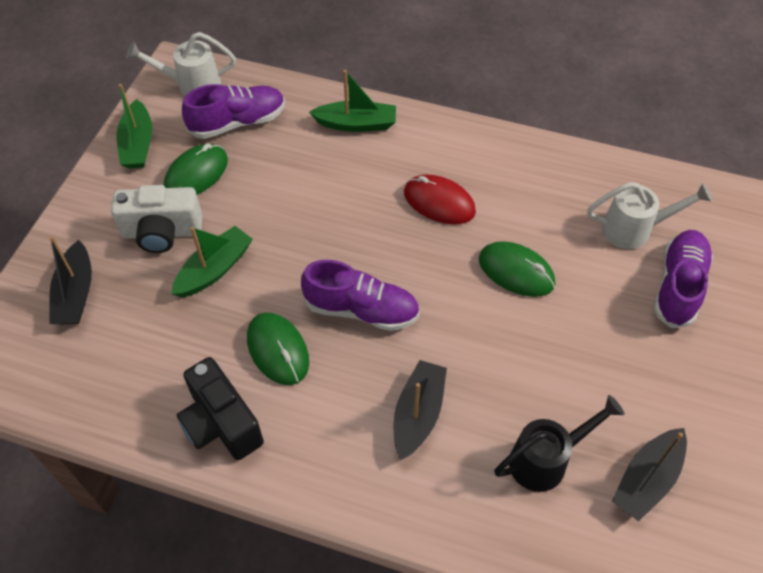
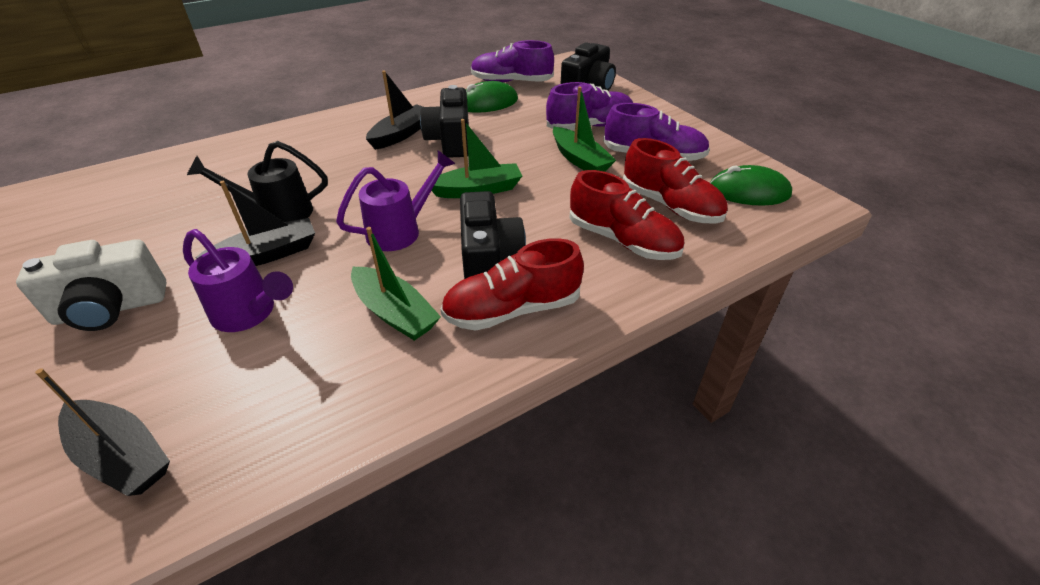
black camera: [177,357,264,460] = 1 -> [420,85,469,158] [460,191,526,279] [561,42,616,91] = 3
green mouse: [164,143,228,195] [247,313,309,385] [479,241,555,297] = 3 -> [466,81,518,113] [710,165,792,206] = 2
purple watering can: none = 0 -> [183,229,293,332] [336,150,456,251] = 2
red mouse: [404,174,476,225] = 1 -> none = 0
red shoe: none = 0 -> [441,238,584,331] [569,170,684,260] [623,138,728,224] = 3
white watering can: [126,32,236,96] [587,182,712,249] = 2 -> none = 0

